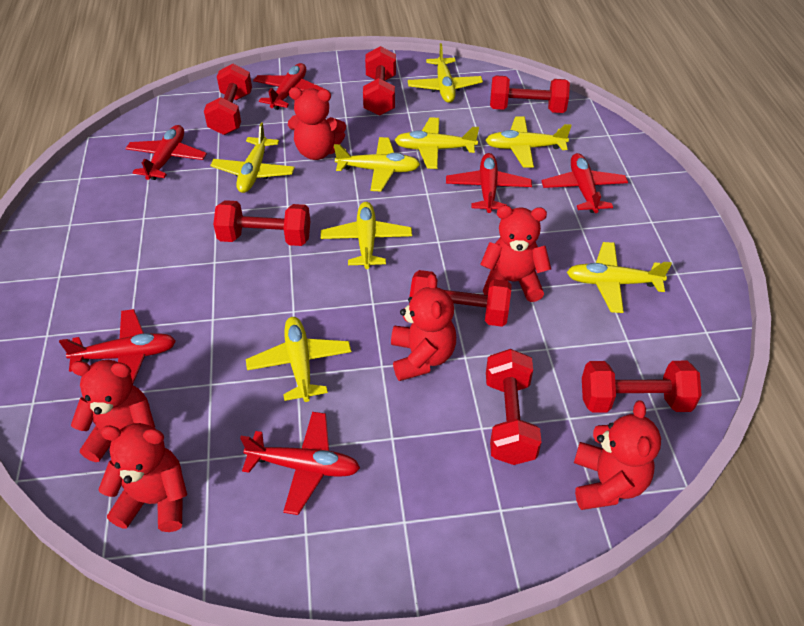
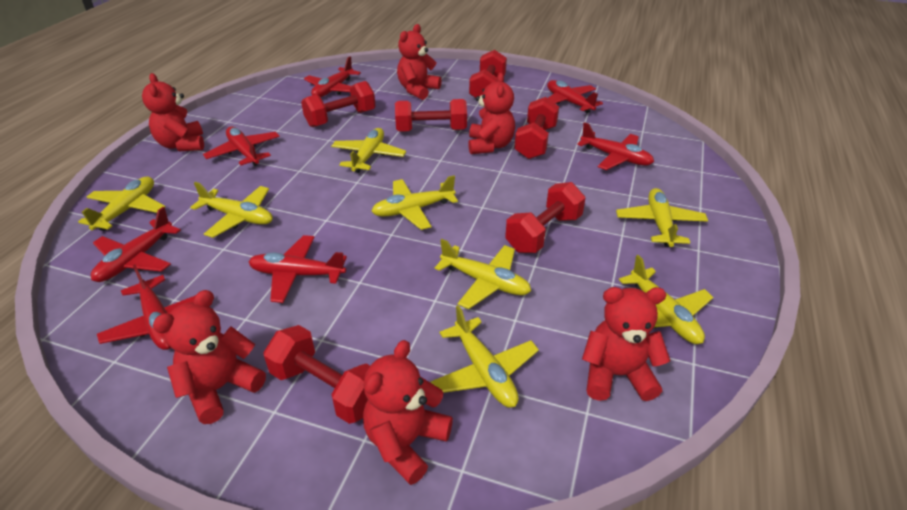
red dumbbell: [204,64,252,135] [213,200,310,246] [363,46,396,116] [409,270,512,327] [486,349,542,465] [490,75,570,113] [582,361,702,413] = 7 -> [264,325,370,424] [301,81,375,127] [395,99,467,132] [469,50,507,98] [505,182,586,253] [514,97,559,159] = 6
red plane: [59,309,176,385] [125,125,207,180] [240,412,360,515] [253,63,324,110] [446,153,532,213] [541,153,628,213] = 6 -> [91,207,181,282] [97,264,196,350] [203,127,280,167] [249,235,347,303] [304,56,361,97] [547,80,603,113] [577,122,654,170] = 7

